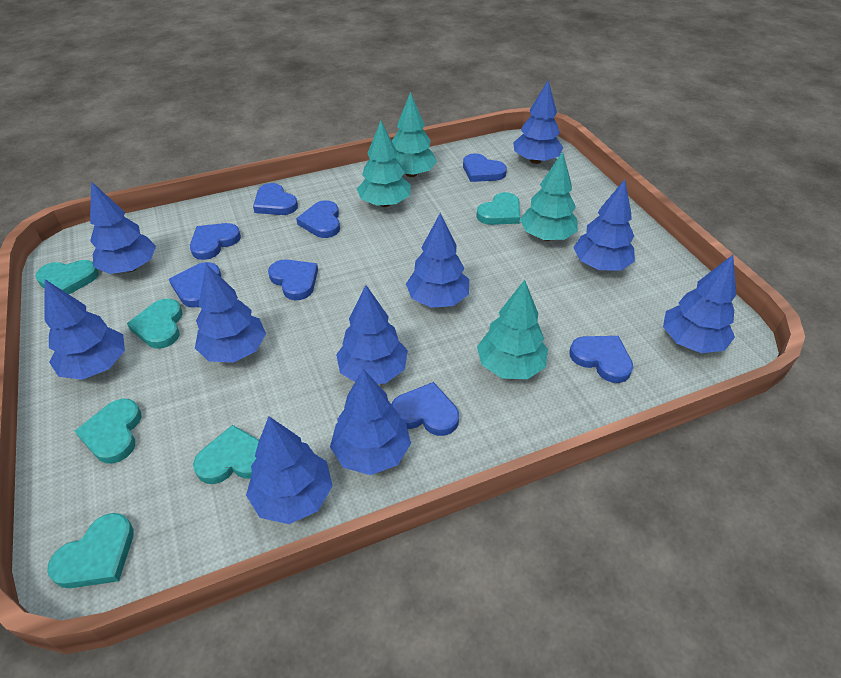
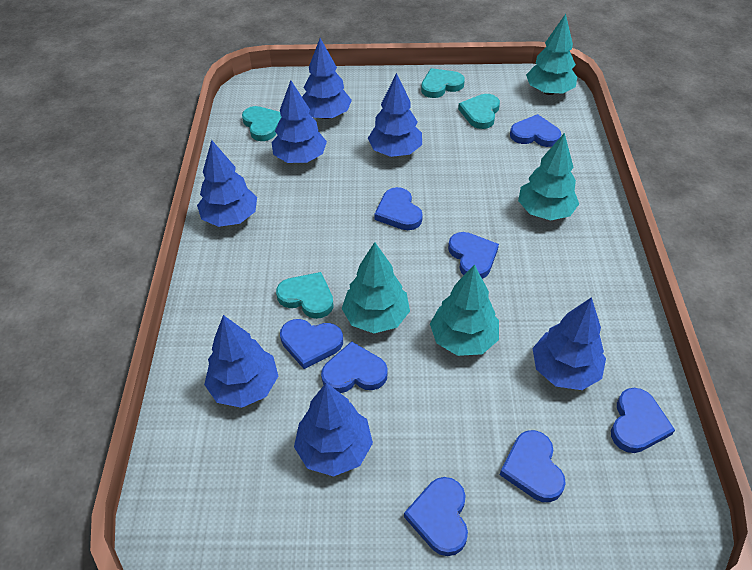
blue tree: [44,279,125,380] [90,181,156,274] [195,264,266,363] [246,416,333,524] [330,369,411,475] [336,285,408,384] [406,213,469,308] [513,81,563,164] [573,179,635,271] [663,255,736,353] = 10 -> [197,140,257,227] [204,315,278,408] [272,80,327,163] [294,383,373,476] [302,38,352,119] [368,73,422,157] [533,297,606,390] = 7
turquoise heart: [35,260,99,294] [47,513,134,588] [75,399,141,464] [127,299,183,349] [193,425,259,484] [476,192,520,225] = 6 -> [242,106,281,141] [276,272,334,319] [421,68,465,98] [458,94,500,129] = 4

